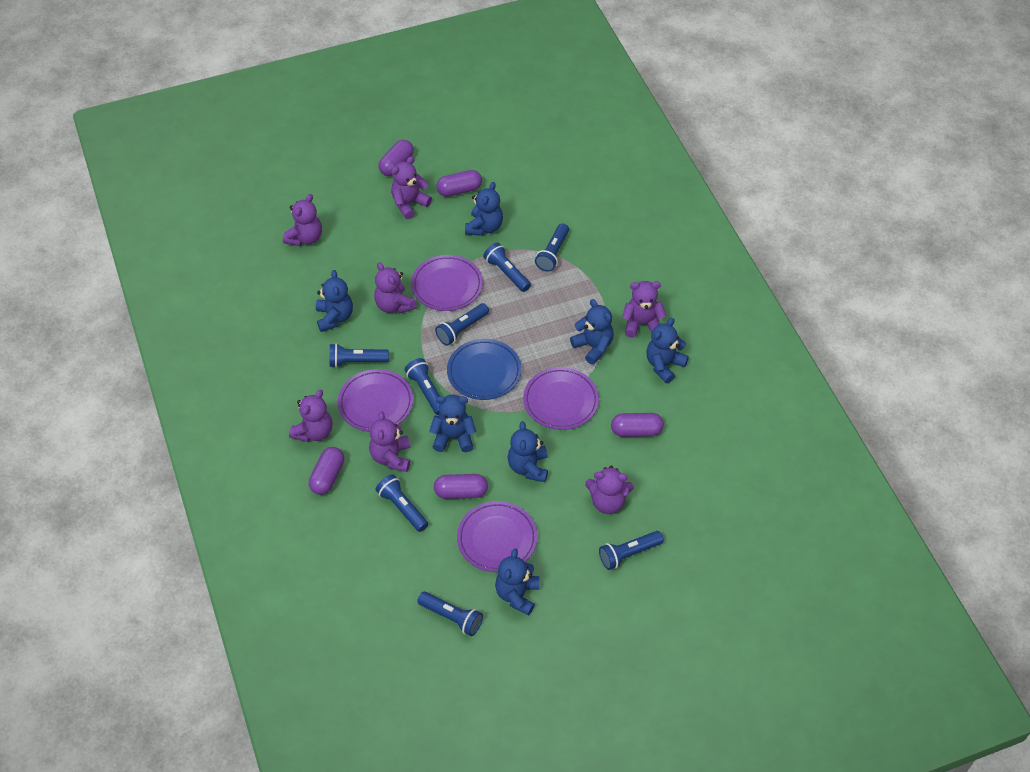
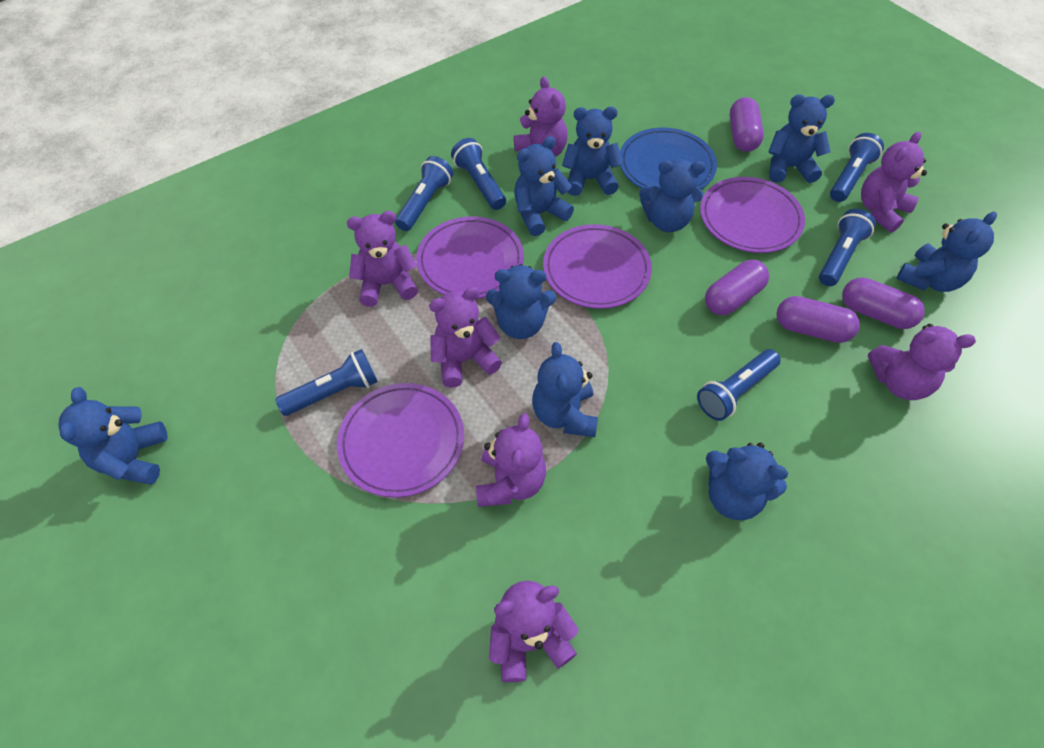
blue flashlight: [330,343,389,368] [376,474,428,532] [405,358,440,415] [417,592,483,636] [435,303,489,346] [483,243,531,292] [535,223,569,272] [599,531,664,570] = 8 -> [275,349,378,416] [395,156,453,231] [451,138,506,210] [697,349,781,421] [819,209,876,286] [830,133,884,202] = 6
blue teddy bear: [316,270,353,332] [429,395,476,452] [465,182,503,236] [495,549,540,616] [508,421,548,482] [570,299,614,365] [646,318,689,383] = 7 -> [59,387,168,485] [486,264,556,339] [514,136,574,236] [532,342,598,437] [562,107,624,196] [639,159,706,232] [706,443,788,520] [768,94,835,183] [897,212,997,292] = 9
purple capsule: [309,447,344,495] [379,140,414,176] [434,474,488,499] [436,170,482,197] [611,413,664,437] = 5 -> [705,260,769,315] [730,97,764,152] [777,296,860,343] [842,277,925,329] = 4

